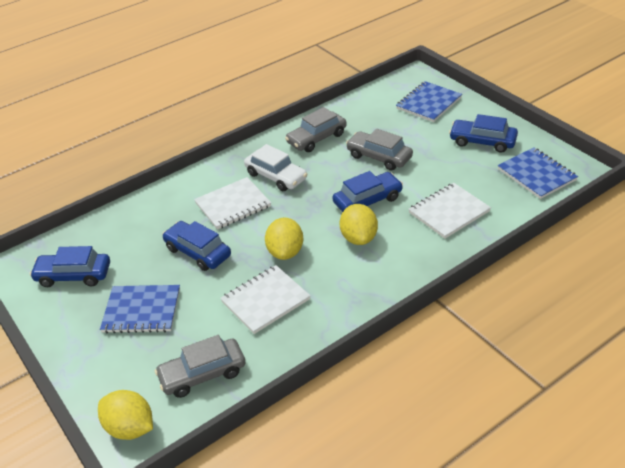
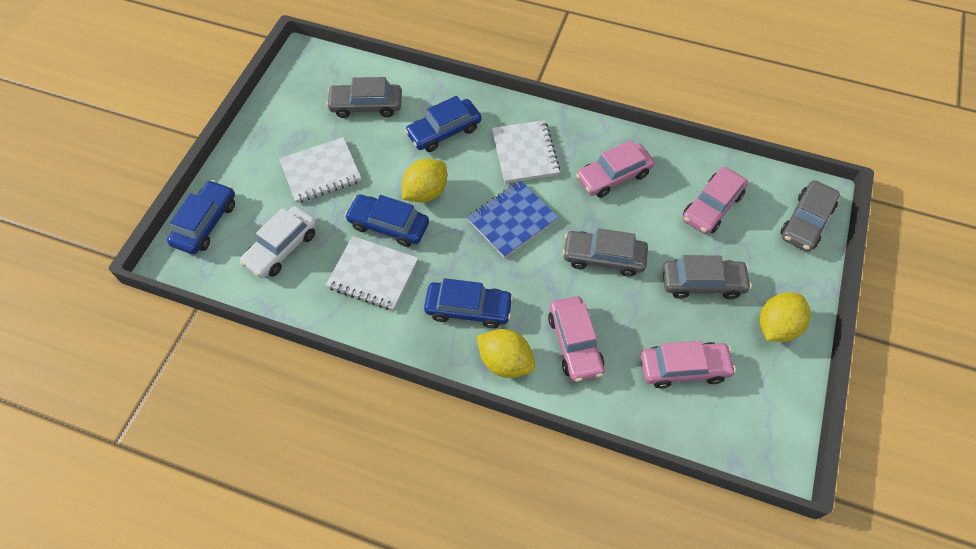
blue notebook: [100,285,180,333] [396,81,462,122] [498,148,578,199] = 3 -> [467,180,559,258] = 1
grey car: [155,335,245,398] [285,107,347,152] [346,129,413,171] = 3 -> [326,77,402,118] [562,228,648,277] [662,255,752,299] [780,180,840,251] = 4
pink car: none = 0 -> [548,296,604,382] [576,140,654,198] [640,341,736,388] [683,167,748,234] = 4

